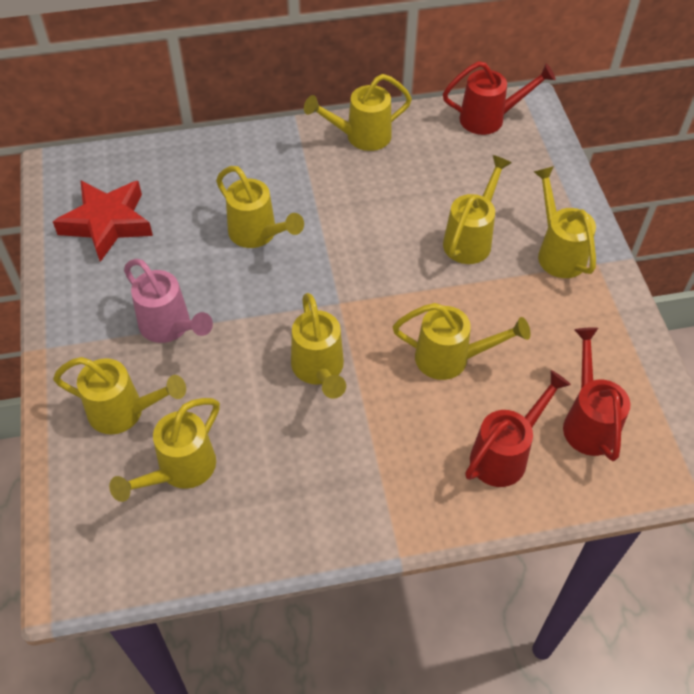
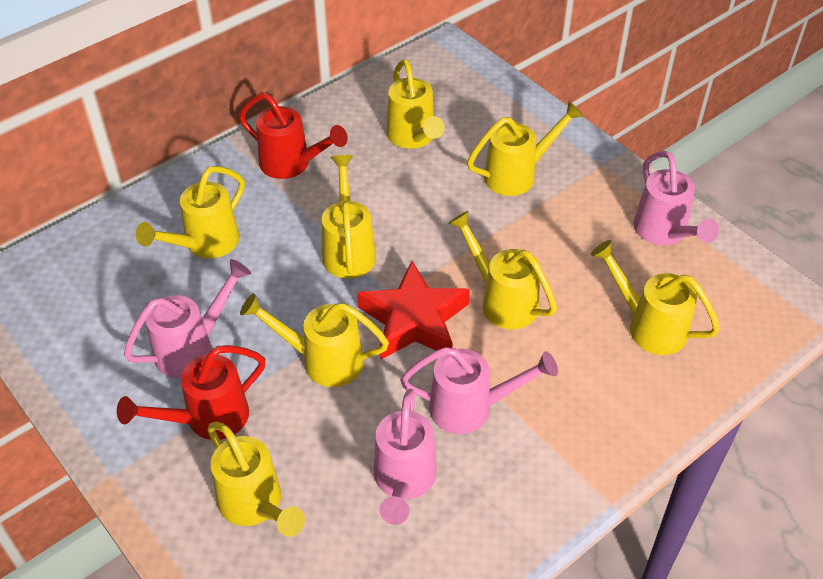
pink watering can: [124,259,213,343] = 1 -> [124,259,251,378] [374,389,437,525] [400,347,558,434] [633,151,719,245] = 4
red watering can: [443,61,556,135] [465,370,571,487] [563,328,630,461] = 3 -> [117,345,266,440] [239,93,348,179] = 2

